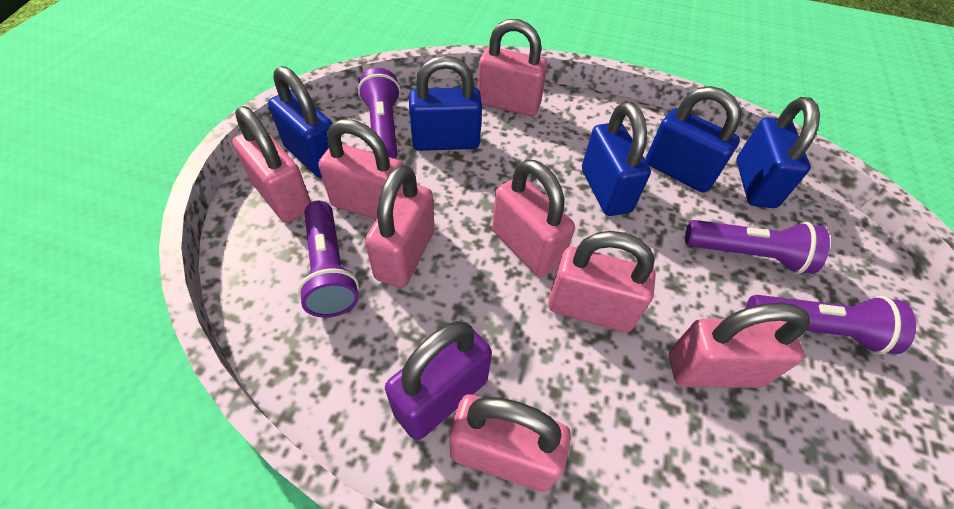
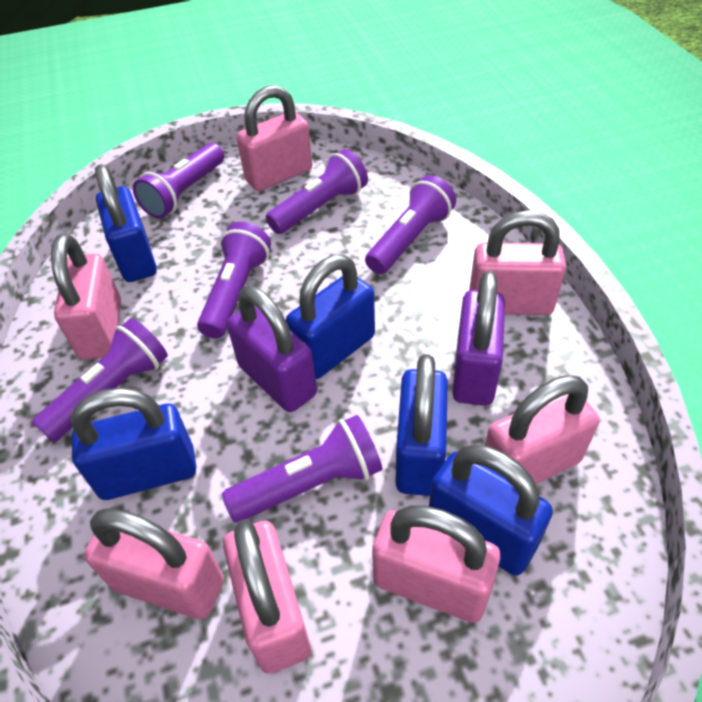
pink padlock: [232,106,311,223] [318,119,403,219] [365,165,435,288] [450,394,571,492] [478,19,548,116] [492,159,575,277] [548,231,656,332] [669,302,810,388] = 8 -> [51,234,121,360] [84,508,224,619] [223,519,311,673] [237,85,312,191] [372,505,500,623] [469,210,566,315] [485,375,599,484] = 7
purple flashlight: [298,201,359,318] [358,68,401,159] [685,220,830,274] [746,295,916,354] = 4 -> [32,318,168,442] [133,143,224,218] [197,222,271,339] [222,415,382,523] [266,149,368,234] [365,175,456,274] = 6
purple padlock: [385,321,492,440] = 1 -> [227,286,317,412] [452,271,505,406] = 2

